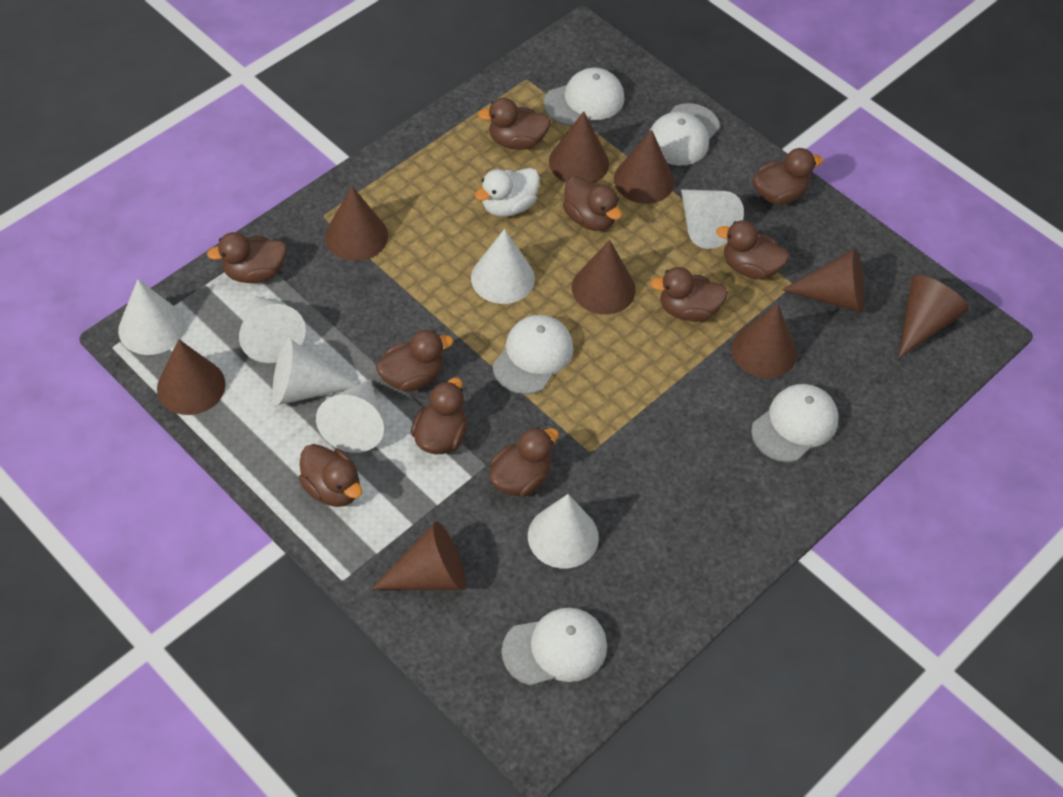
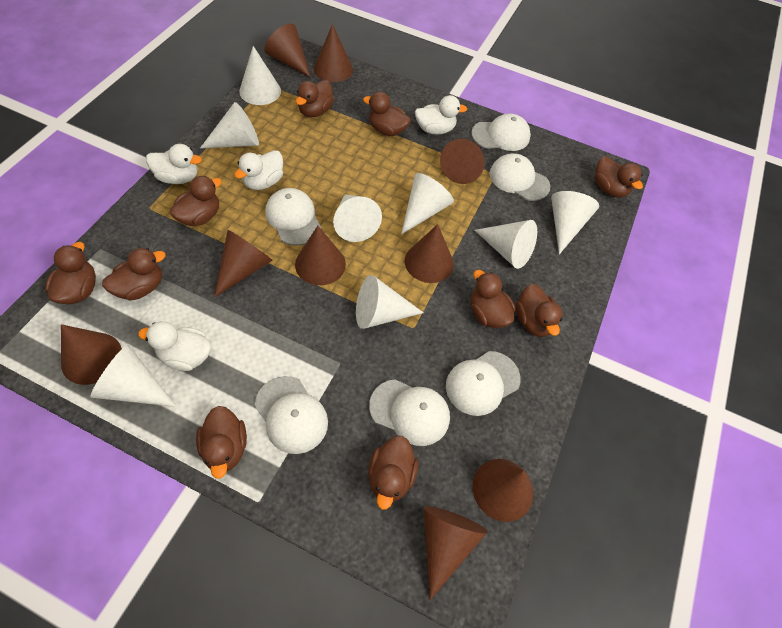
white cap: [493,315,574,394] [502,607,607,686] [544,68,624,126] [649,103,720,165] [751,384,839,462] = 5 -> [255,376,328,454] [265,188,321,246] [369,379,450,446] [446,351,521,416] [471,113,531,151] [489,153,550,201] = 6
white cone: [118,279,185,355] [239,296,306,363] [272,338,358,406] [316,379,384,453] [471,229,535,304] [528,494,599,568] [681,189,744,249] = 7 -> [90,345,177,407] [200,102,259,148] [239,46,281,105] [333,195,382,242] [356,275,424,329] [401,173,454,235] [475,220,537,269] [551,191,599,254] = 8
white duck: [475,168,540,217] = 1 -> [138,321,211,371] [146,144,202,184] [234,150,283,190] [415,95,467,135] = 4

